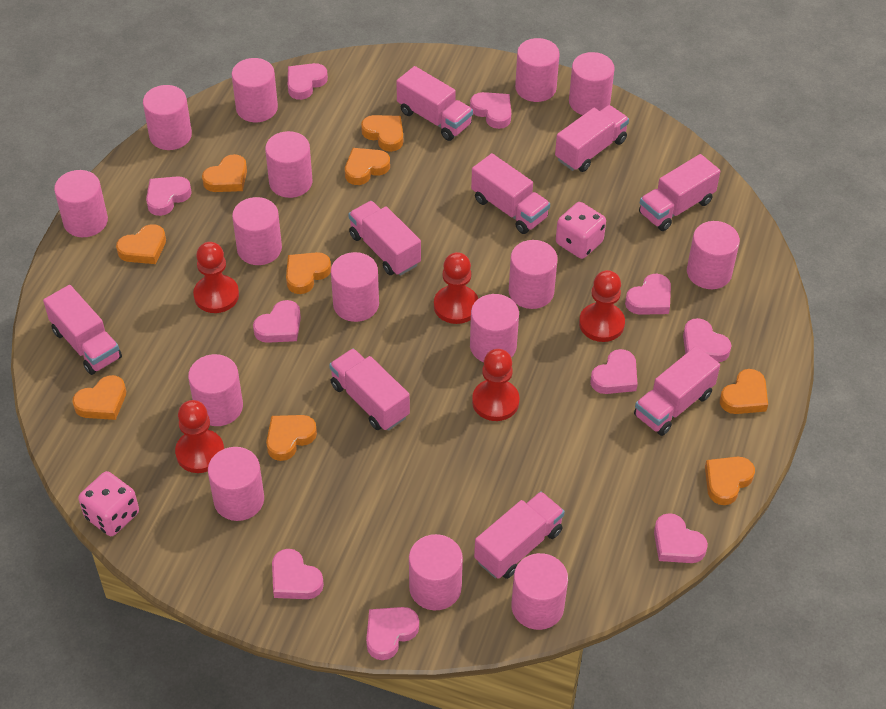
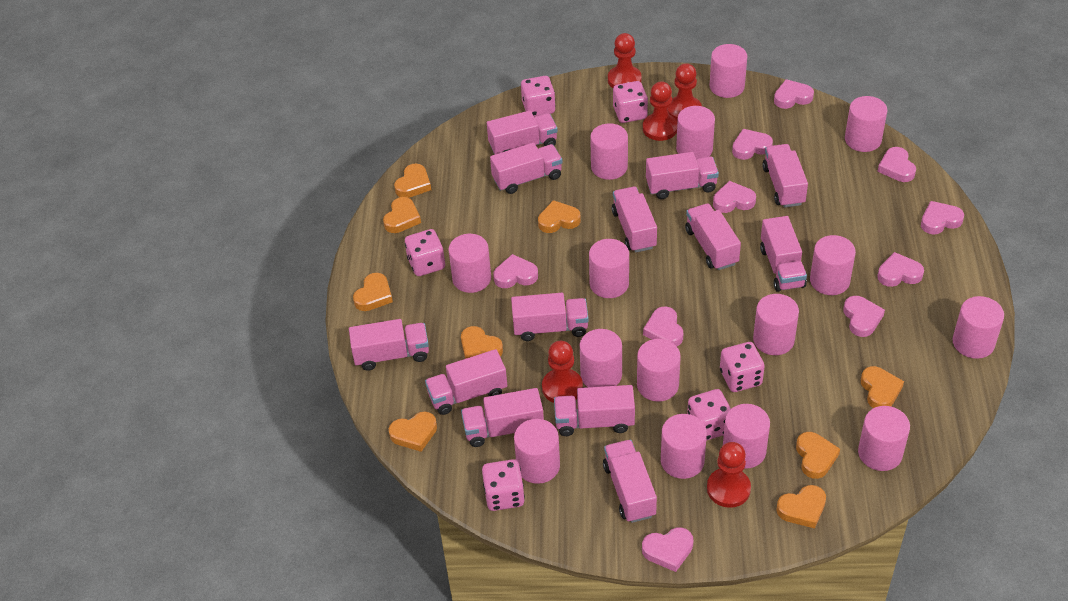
pink dice: [78,471,139,536] [556,202,606,259] = 2 -> [405,229,445,276] [482,459,525,511] [521,76,556,117] [613,81,648,123] [687,389,731,441] [720,342,765,392] = 6
pink truck: [43,285,122,375] [329,348,410,431] [348,201,421,276] [396,66,473,141] [471,153,550,234] [474,491,565,579] [555,105,629,172] [634,346,720,436] [639,154,720,231] = 9 -> [349,319,429,371] [425,349,507,415] [461,388,544,447] [487,110,558,155] [490,143,563,194] [511,293,589,341] [554,385,635,436] [603,440,657,523] [612,187,657,253] [646,152,719,199] [685,203,741,270] [760,216,807,292] [762,144,808,208] = 13

